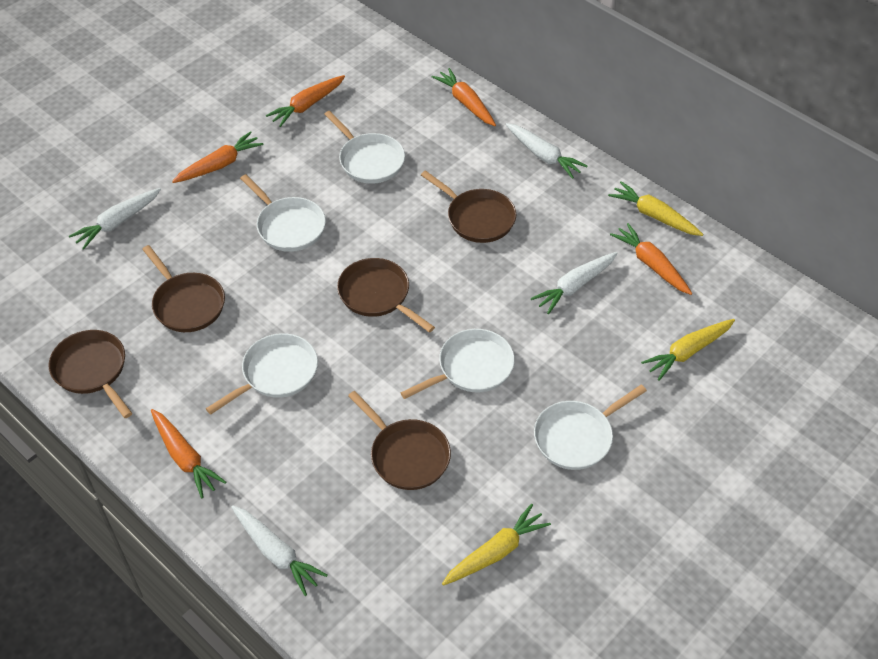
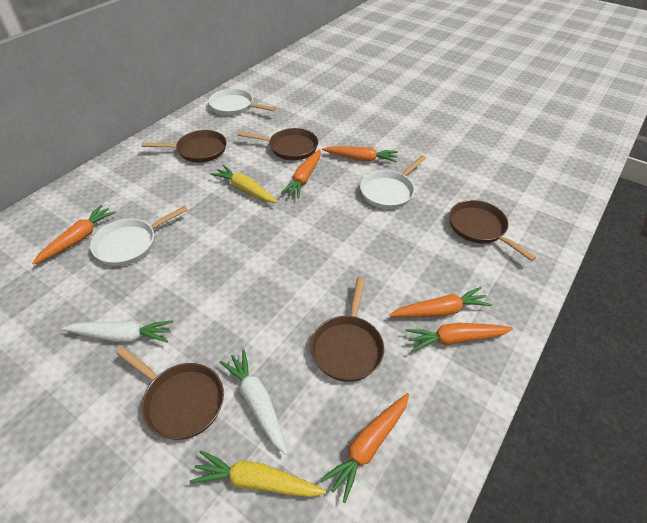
orange carrot: [151,409,226,498] [172,131,264,183] [266,75,345,127] [432,68,496,126] [610,223,692,295] = 5 -> [32,205,116,265] [281,149,321,198] [320,393,409,503] [322,146,398,163] [390,287,492,317] [405,323,513,352] = 6
white carrot: [69,188,161,250] [231,505,328,596] [505,123,587,179] [531,252,618,314] = 4 -> [62,320,173,343] [220,349,288,455] = 2
white pan: [206,333,318,414] [240,174,326,252] [324,111,405,184] [401,329,515,399] [534,385,647,470] = 5 -> [90,206,188,266] [208,89,276,115] [360,155,426,209] = 3
yellow carrot: [442,504,551,586] [608,181,703,236] [641,319,735,381] = 3 -> [190,450,327,497] [211,165,277,203] = 2

